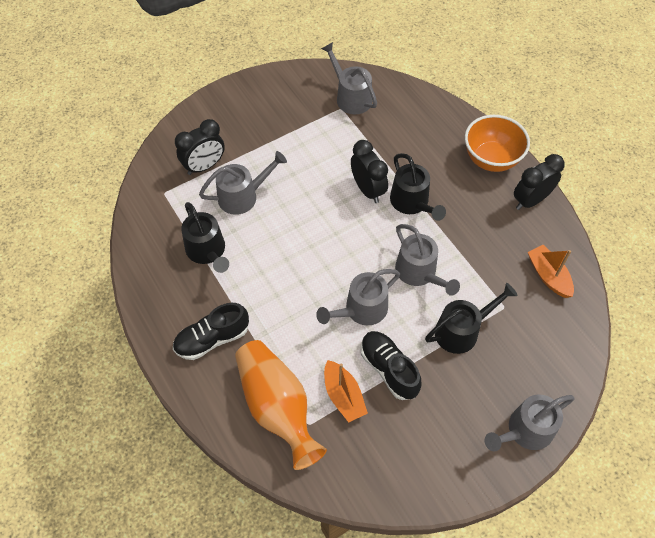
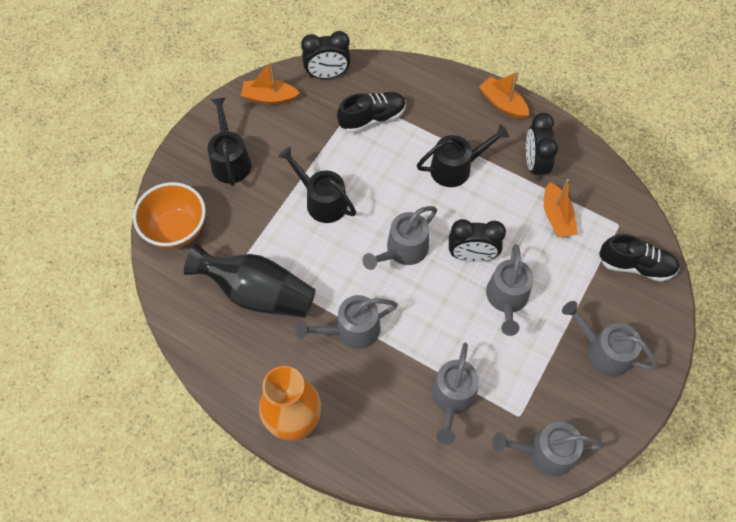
black vase: none = 0 -> [184,243,316,318] = 1
grey watering can: [199,151,287,215] [316,269,400,325] [321,42,377,115] [395,224,460,296] [485,394,575,452] = 5 -> [295,295,398,349] [363,206,437,270] [431,343,479,445] [486,244,534,336] [492,422,604,476] [562,301,658,377] = 6
orange boat: [324,360,368,423] [528,245,574,298] = 2 -> [241,62,300,105] [479,72,529,119] [544,179,578,238] = 3

